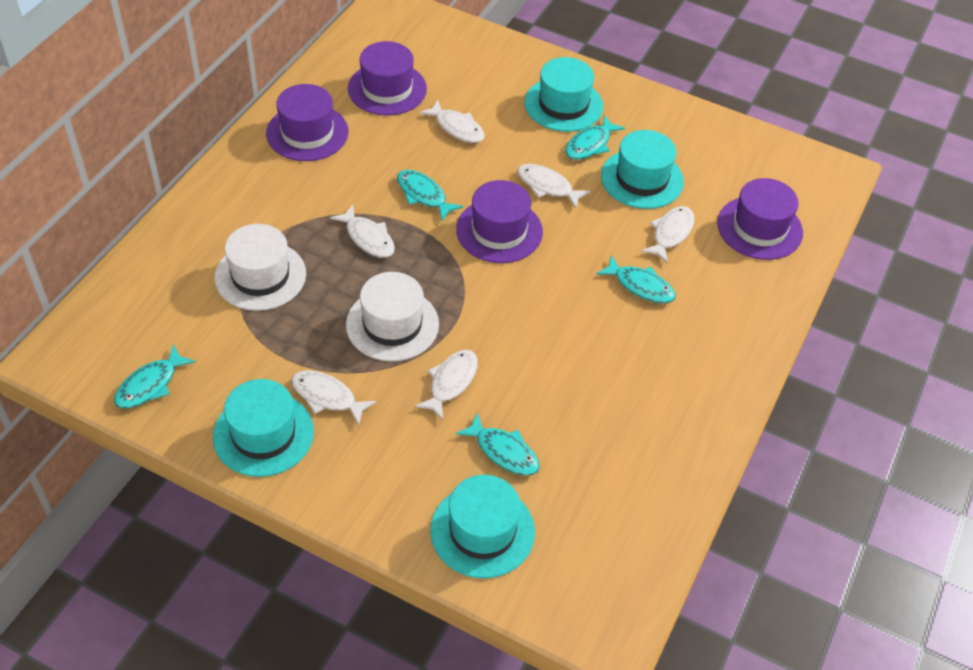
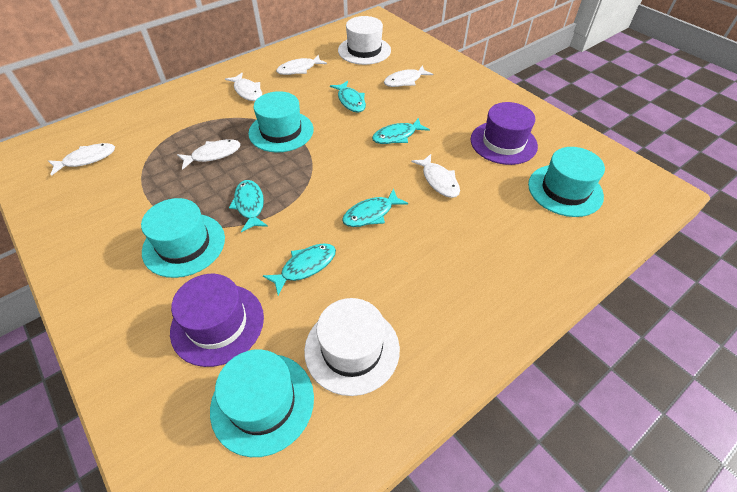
purple hat: [266,84,349,161] [348,41,427,116] [456,180,543,263] [717,178,803,260] = 4 -> [170,274,264,367] [471,102,538,165] = 2

